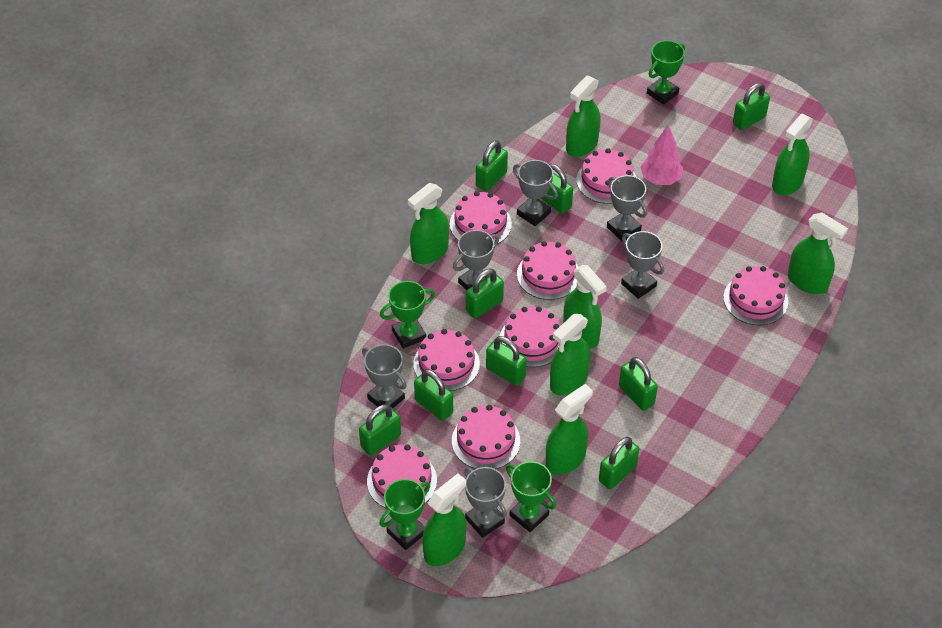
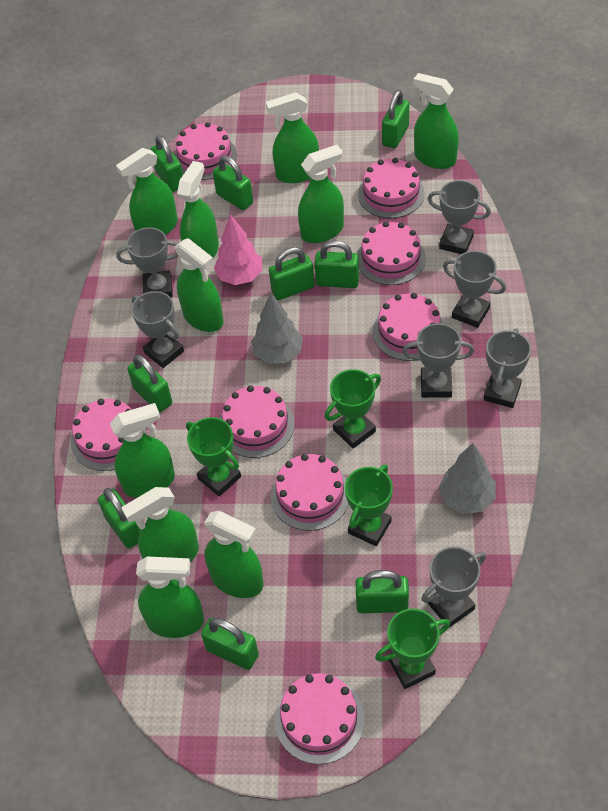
green spray bottle: [408,183,449,264] [422,473,466,566] [546,384,593,475] [550,314,590,395] [563,265,607,348] [566,75,601,157] [772,114,813,195] [788,213,848,294] = 8 -> [110,403,175,498] [116,148,178,235] [122,487,199,562] [136,556,204,638] [175,238,223,332] [177,161,219,258] [204,511,263,598] [266,92,319,183] [298,145,344,243] [413,73,459,169] = 10
grey tree: none = 0 -> [251,293,303,364] [439,443,496,514] = 2
grey trophy: [362,344,407,408] [453,230,499,290] [464,467,507,538] [513,160,558,226] [607,175,647,242] [621,231,664,299] = 6 -> [116,227,178,297] [131,291,184,368] [402,323,474,398] [421,546,486,628] [428,180,491,254] [443,251,506,328] [484,328,531,408] = 7

